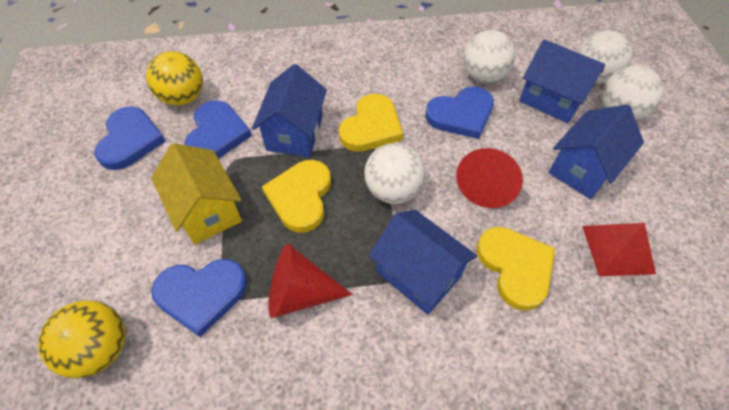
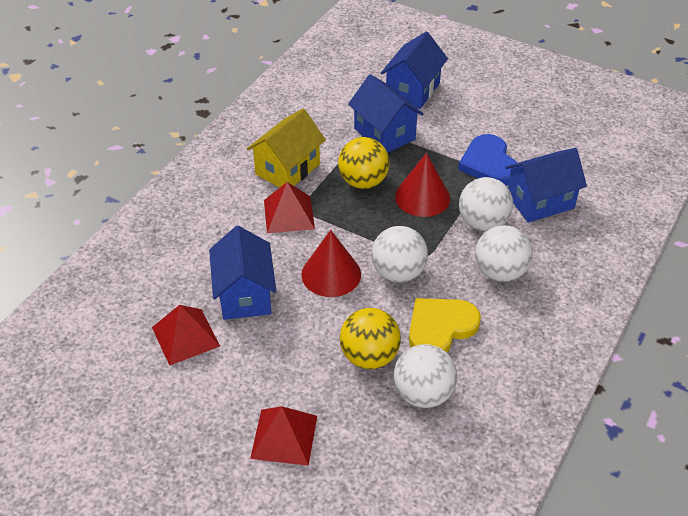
blue heart: [94,106,165,170] [151,259,247,337] [184,100,252,159] [425,86,494,139] = 4 -> [458,134,517,186] = 1
red pyramid: [582,223,656,276] = 1 -> [152,305,220,366] [250,406,317,466] [264,182,315,233] = 3
yellow heart: [262,160,331,233] [339,94,403,152] [476,227,555,311] = 3 -> [409,298,481,353] = 1

